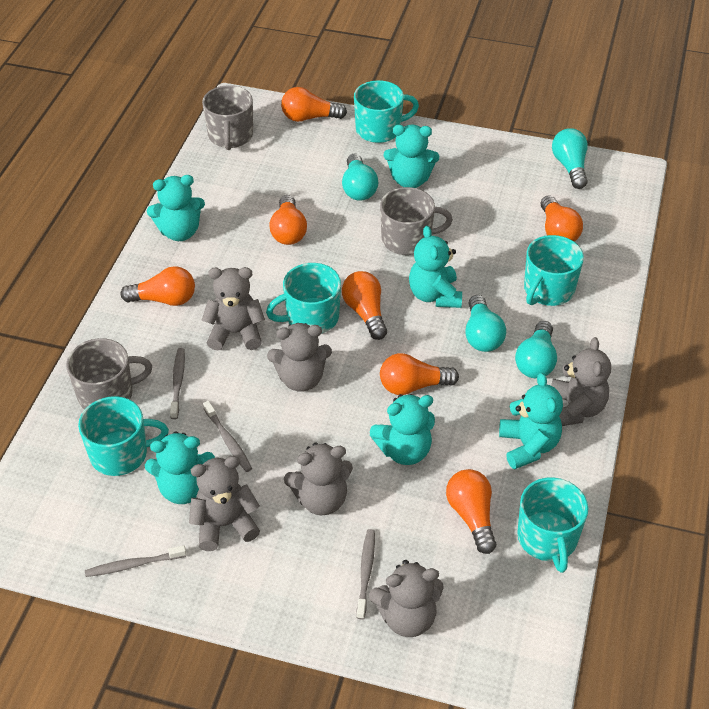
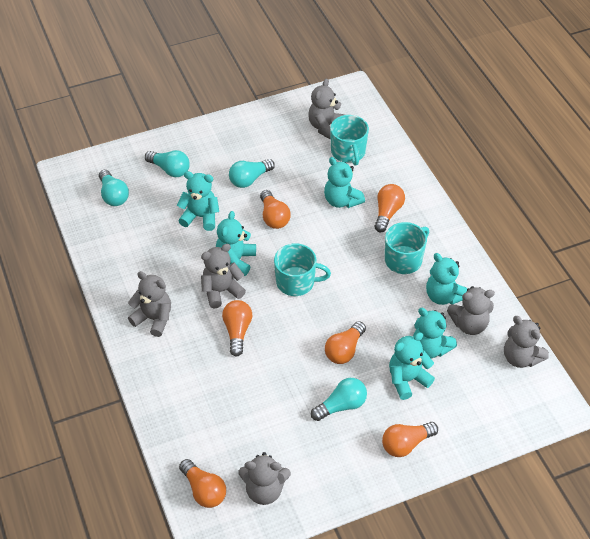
grey mug: [66,338,152,410] [202,85,253,150] [380,187,453,255] = 3 -> none = 0
grey toothbrush: [85,545,186,577] [170,348,185,419] [203,401,252,472] [356,529,375,620] = 4 -> none = 0
orange light bulb: [120,266,195,306] [269,195,307,245] [281,87,347,122] [342,271,387,340] [380,353,459,395] [446,469,496,554] [541,195,583,242] = 7 -> [179,459,226,508] [222,300,252,356] [260,190,291,229] [325,321,366,364] [374,184,405,232] [382,422,438,457] = 6
turquoise mug: [78,396,169,476] [266,263,341,333] [354,80,419,143] [517,477,589,573] [524,235,584,306] = 5 -> [274,243,331,296] [330,115,369,166] [385,222,429,274] = 3

